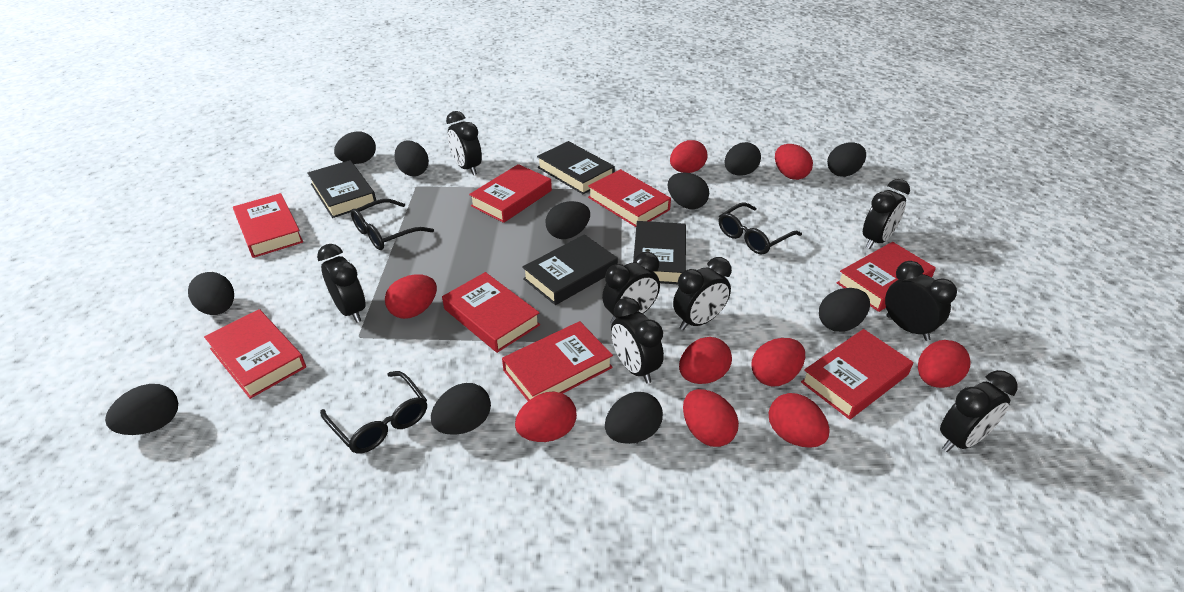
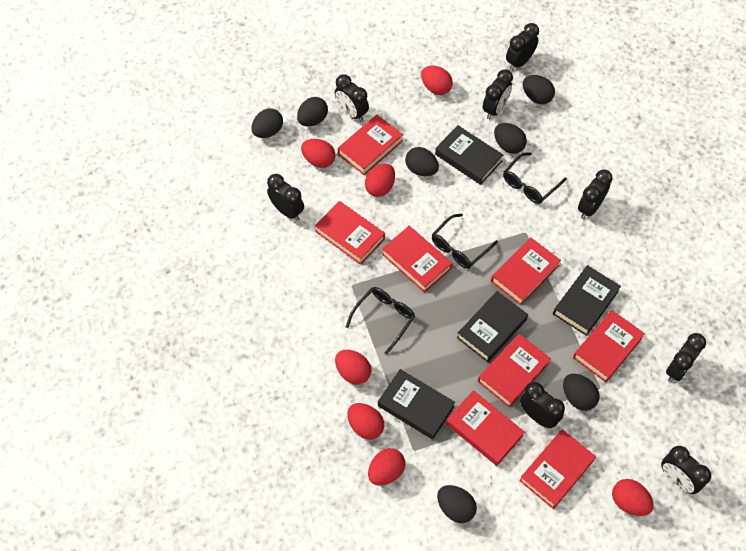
black egg: [105,384,178,435] [188,272,234,315] [334,131,376,164] [394,140,429,176] [431,383,491,435] [545,201,590,239] [605,392,663,444] [667,173,709,209] [725,142,761,176] [819,288,870,332] [827,143,866,177] = 11 -> [251,108,283,138] [297,97,328,126] [405,147,439,176] [437,485,477,523] [494,123,527,154] [523,75,555,104] [563,374,599,411] = 7
red egg: [385,274,437,319] [515,392,577,442] [670,140,708,173] [679,337,732,384] [683,389,739,447] [752,338,805,386] [769,393,830,448] [775,144,813,180] [918,340,971,388] = 9 -> [301,139,335,168] [335,350,371,385] [347,403,384,440] [365,164,395,197] [368,448,405,486] [421,66,453,95] [612,479,654,516] = 7

